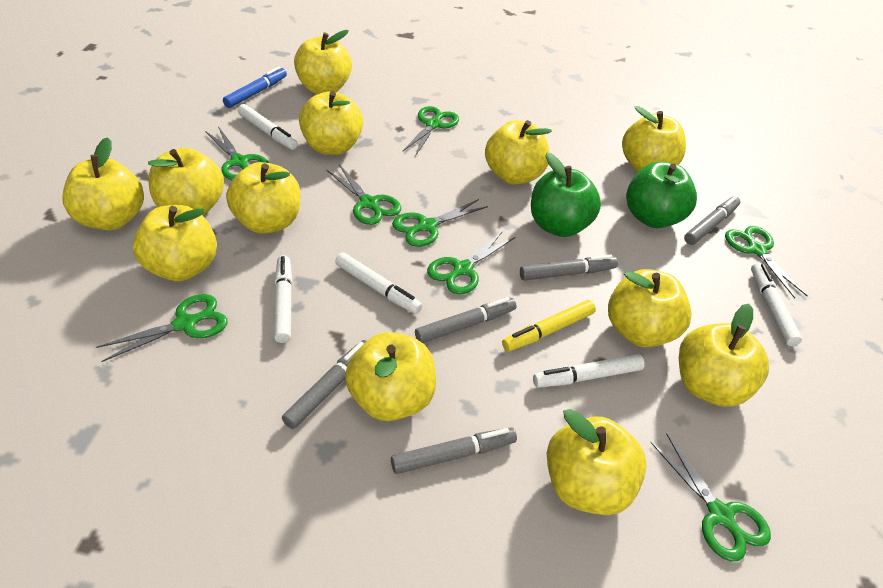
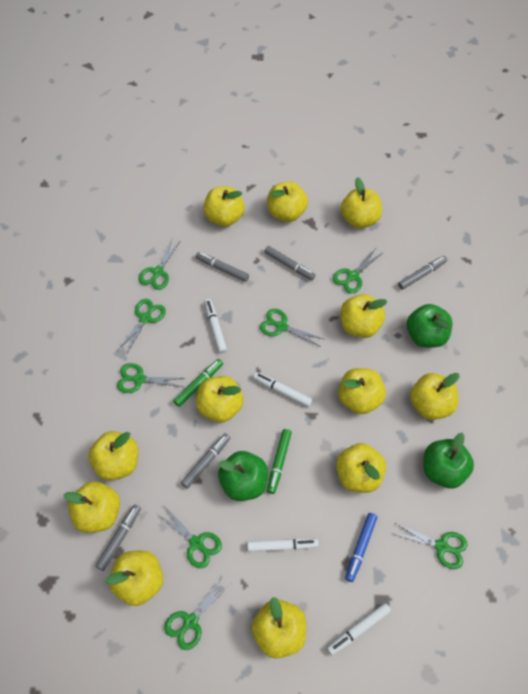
green apple: [531,153,601,237] [626,161,697,228] = 2 -> [218,451,268,501] [407,304,452,348] [423,433,474,488] = 3
green marker: none = 0 -> [173,359,223,407] [267,429,292,494] = 2
white marker: [238,104,298,150] [274,255,292,343] [335,252,423,314] [533,354,645,388] [751,263,802,346] = 5 -> [204,299,227,354] [247,538,319,552] [253,372,312,407] [327,603,391,655] = 4
yellow marker: [502,300,596,352] = 1 -> none = 0

